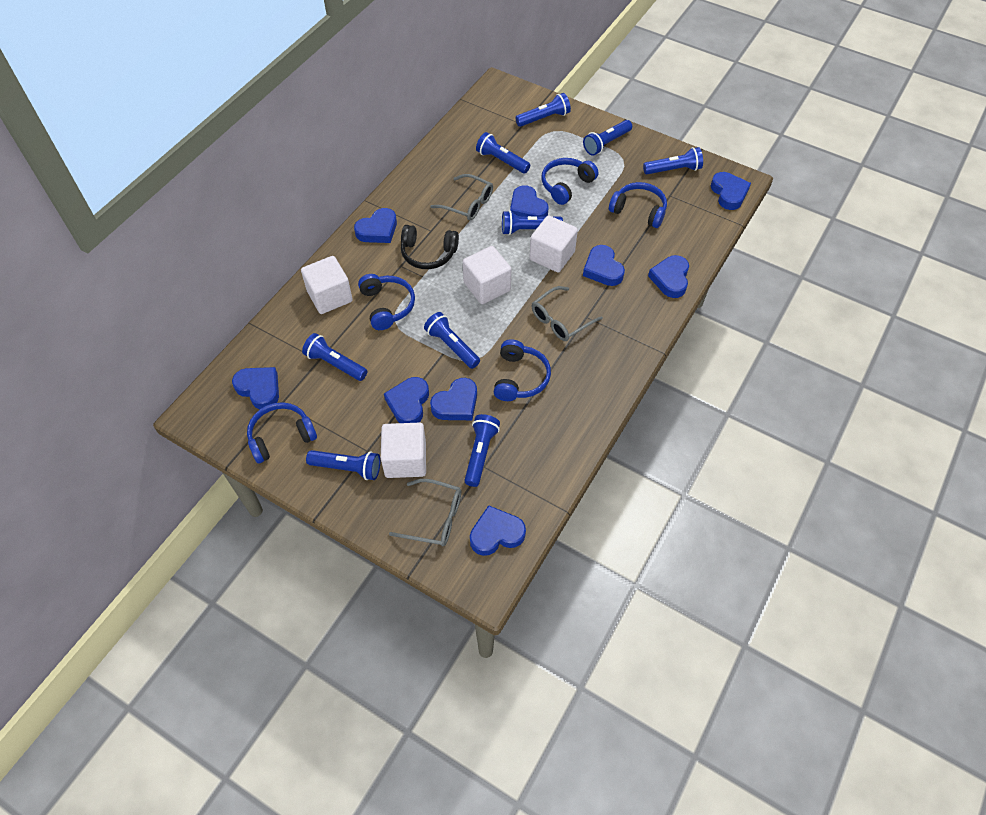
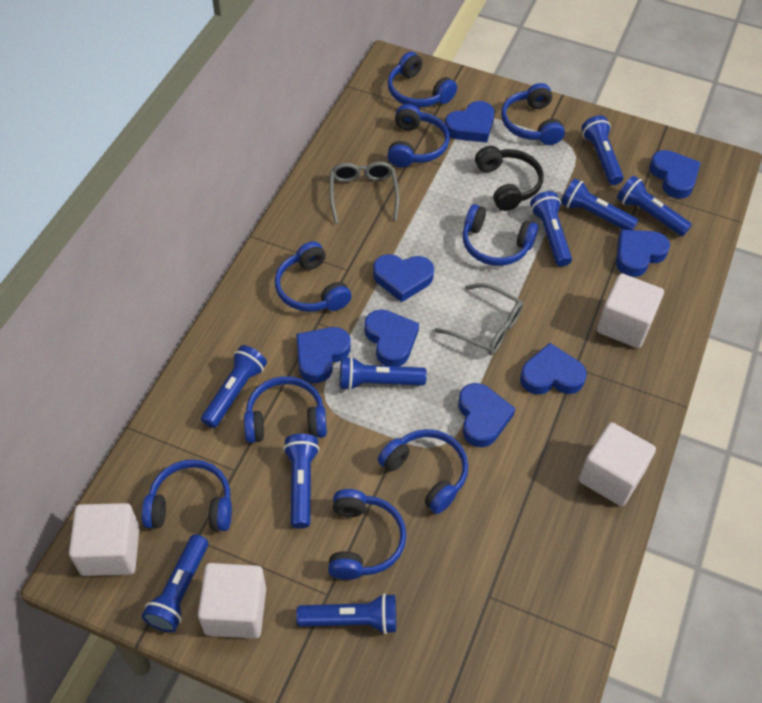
blue headphones: [247,402,317,463] [358,274,415,330] [494,339,551,401] [541,158,599,205] [609,182,667,228] = 5 -> [142,460,232,531] [244,376,327,443] [275,241,352,312] [328,489,406,580] [378,429,468,514] [387,104,450,167] [388,52,457,107] [463,204,538,266] [501,83,565,145] = 9
blue heart: [232,367,279,409] [354,208,397,243] [384,377,429,423] [430,378,477,420] [470,505,526,556] [510,185,548,217] [583,245,625,286] [648,255,689,298] [711,172,751,210] = 9 -> [296,327,351,383] [364,309,419,366] [373,254,434,302] [445,101,495,142] [458,383,515,447] [520,343,587,395] [616,230,670,277] [649,150,701,199] = 8
grey glasses: [389,479,461,546] [430,174,493,221] [532,286,603,341] = 3 -> [329,162,399,224] [434,283,523,355] = 2

